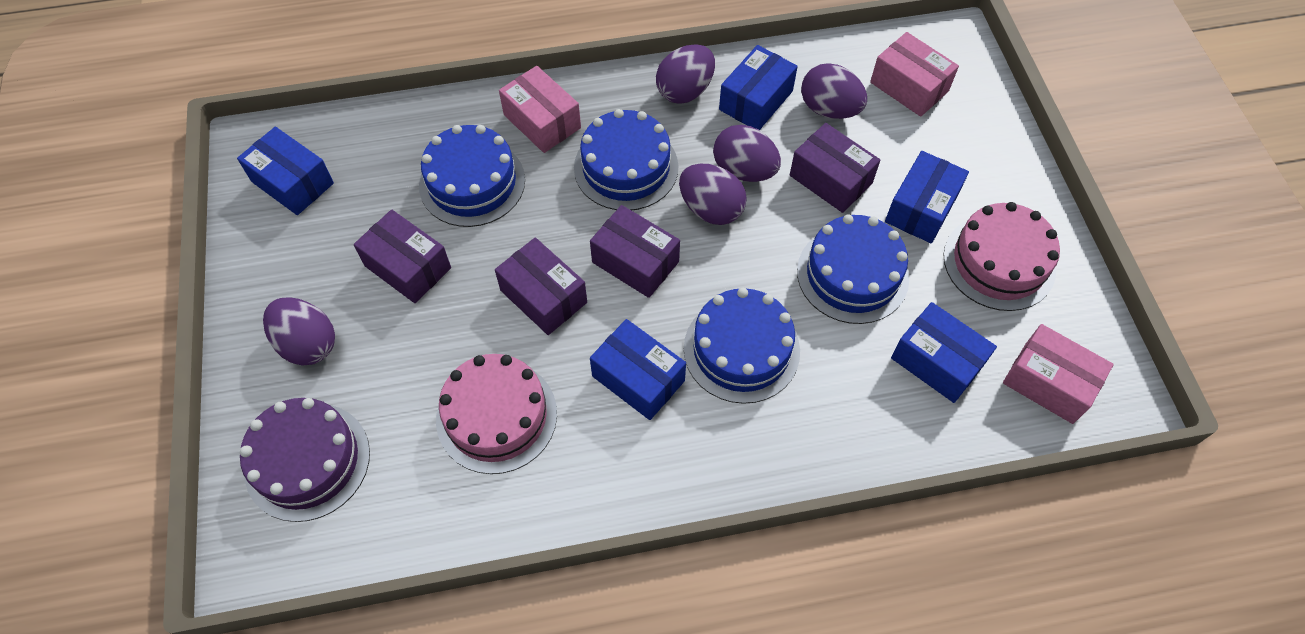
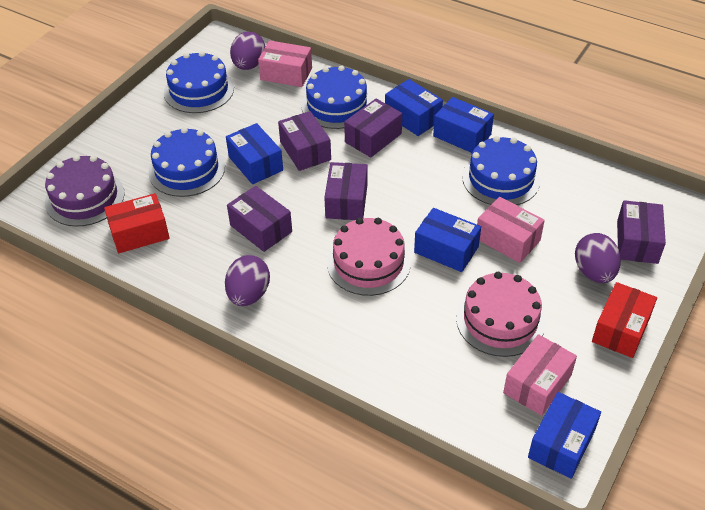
purple box: [354,210,451,303] [495,237,587,335] [590,205,680,298] [790,123,880,213] = 4 -> [227,186,292,252] [278,111,331,171] [324,162,368,220] [344,99,402,158] [617,200,666,264] = 5
purple egg: [263,297,335,366] [656,44,715,104] [679,164,747,225] [713,125,781,182] [801,63,867,119] = 5 -> [225,255,270,306] [230,32,266,70] [575,233,621,283] = 3
red box: none = 0 -> [104,193,170,253] [592,282,657,358] = 2

